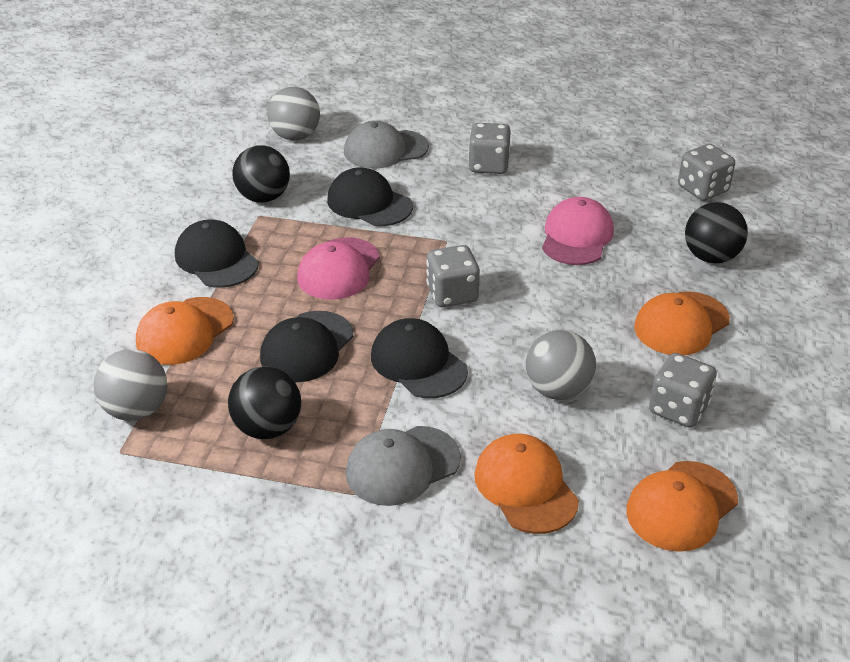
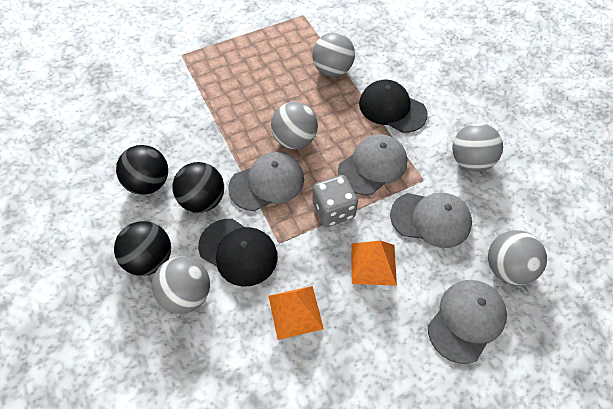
black cap: [175,220,259,288] [260,311,353,382] [327,167,413,226] [371,318,468,398] = 4 -> [198,219,278,287] [359,80,428,133] = 2
grey ball: [94,349,167,421] [267,87,320,140] [526,330,596,400] = 3 -> [152,257,210,314] [271,102,318,149] [312,32,355,77] [452,123,503,172] [488,230,547,285] = 5
grey cap: [344,121,429,169] [346,426,461,506] = 2 -> [229,152,304,211] [338,134,407,195] [390,192,472,248] [428,280,507,364] = 4
grey dice: [426,245,480,307] [468,123,511,174] [649,353,717,428] [678,144,735,201] = 4 -> [312,175,358,227] = 1
orange cap: [136,297,234,365] [474,434,579,534] [626,461,738,552] [634,291,730,355] = 4 -> none = 0
orange pyramid: none = 0 -> [268,286,324,340] [351,241,397,286] = 2
pink cap: [297,238,380,300] [542,197,614,265] = 2 -> none = 0

